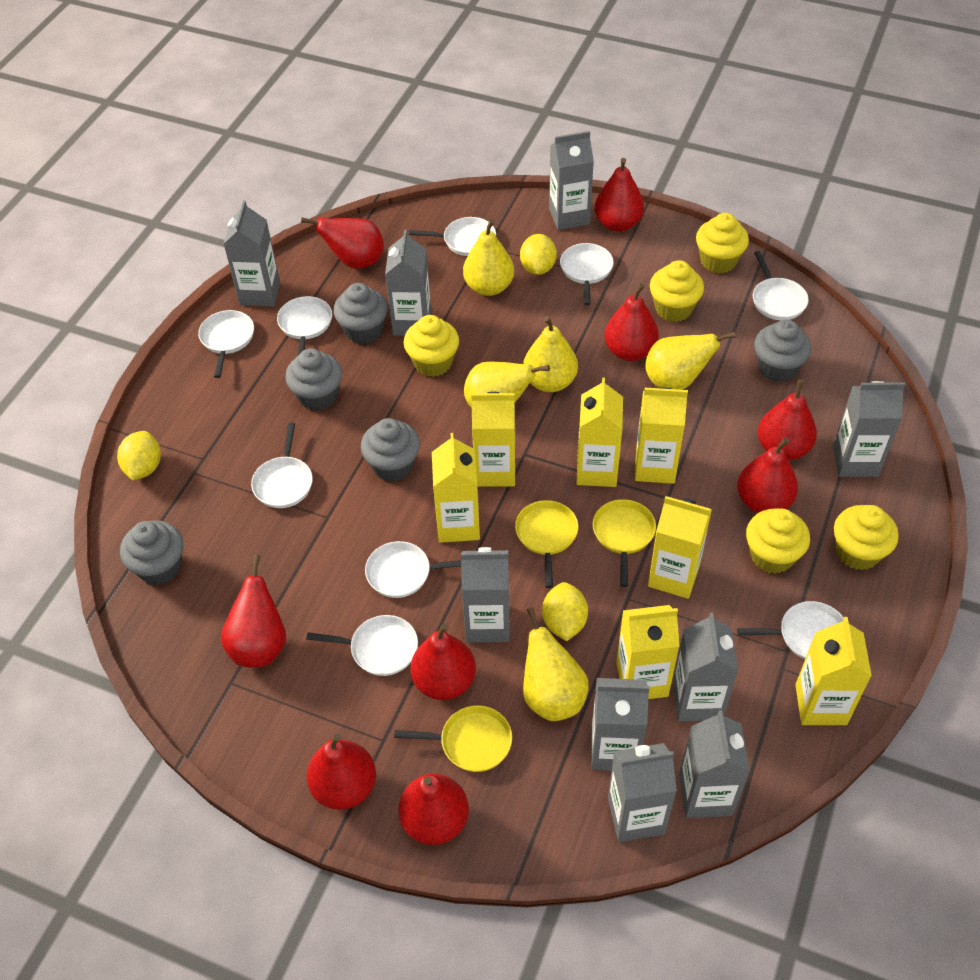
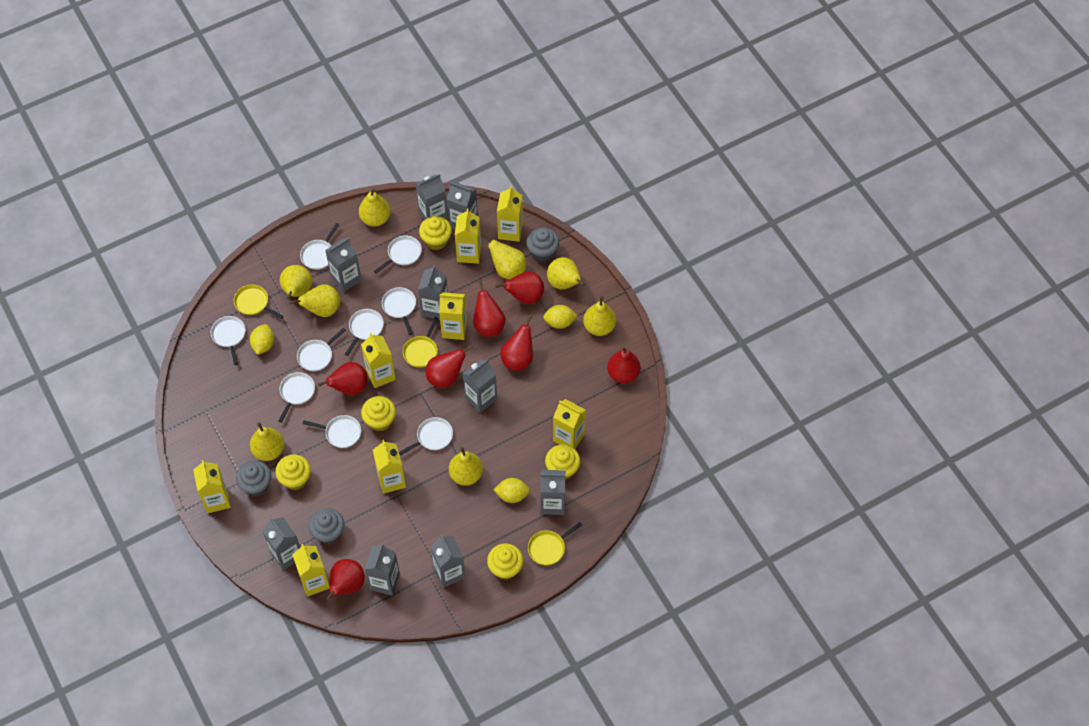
grey cupcake: [120,520,183,585] [285,348,342,411] [333,283,388,344] [361,418,420,482] [754,319,811,382] = 5 -> [236,460,272,496] [308,508,344,544] [526,227,559,262] = 3
red pear: [221,555,286,667] [301,217,384,269] [306,734,376,810] [398,774,469,845] [410,623,476,700] [595,158,644,232] [604,283,659,361] [737,438,798,513] [758,380,817,460] = 9 -> [318,362,368,395] [326,559,365,601] [426,345,473,387] [473,280,506,337] [496,272,544,304] [500,315,533,371] [607,346,641,383] = 7
yellow carton: [432,433,480,543] [471,392,515,487] [576,377,623,487] [616,605,680,699] [635,387,688,484] [648,496,712,599] [795,617,872,725] = 7 -> [193,460,231,513] [292,544,330,597] [361,333,396,388] [373,440,406,494] [439,292,467,340] [455,208,481,264] [497,186,523,242] [553,399,586,449] = 8
yellow pear: [463,219,514,296] [464,361,550,408] [523,316,578,392] [523,607,589,721] [645,332,736,390] = 5 -> [250,422,284,461] [280,265,312,300] [290,284,340,317] [359,188,391,226] [449,447,483,486] [482,234,526,279] [547,257,585,289] [583,296,616,336] = 8

